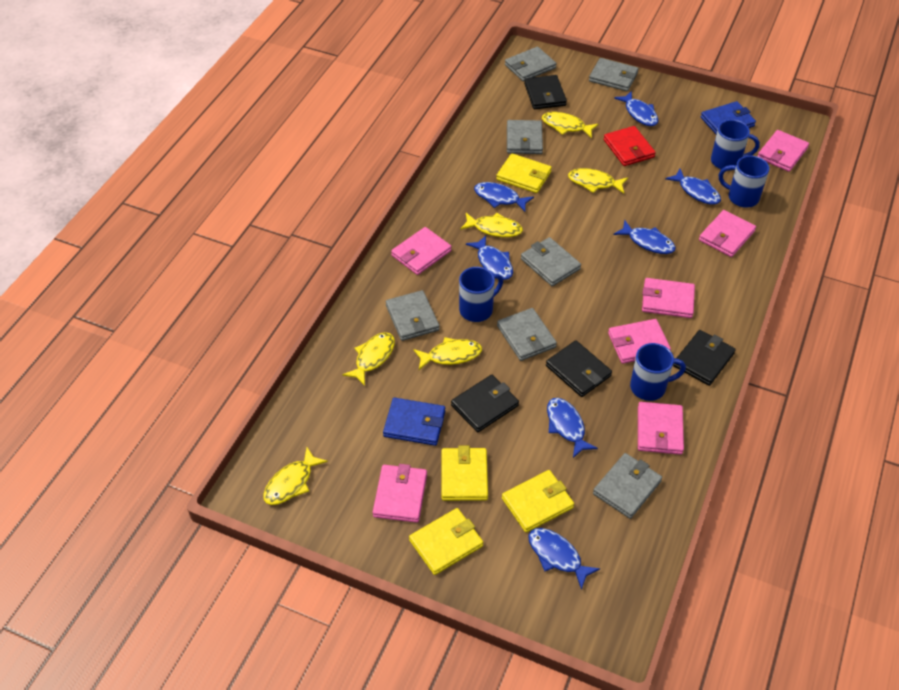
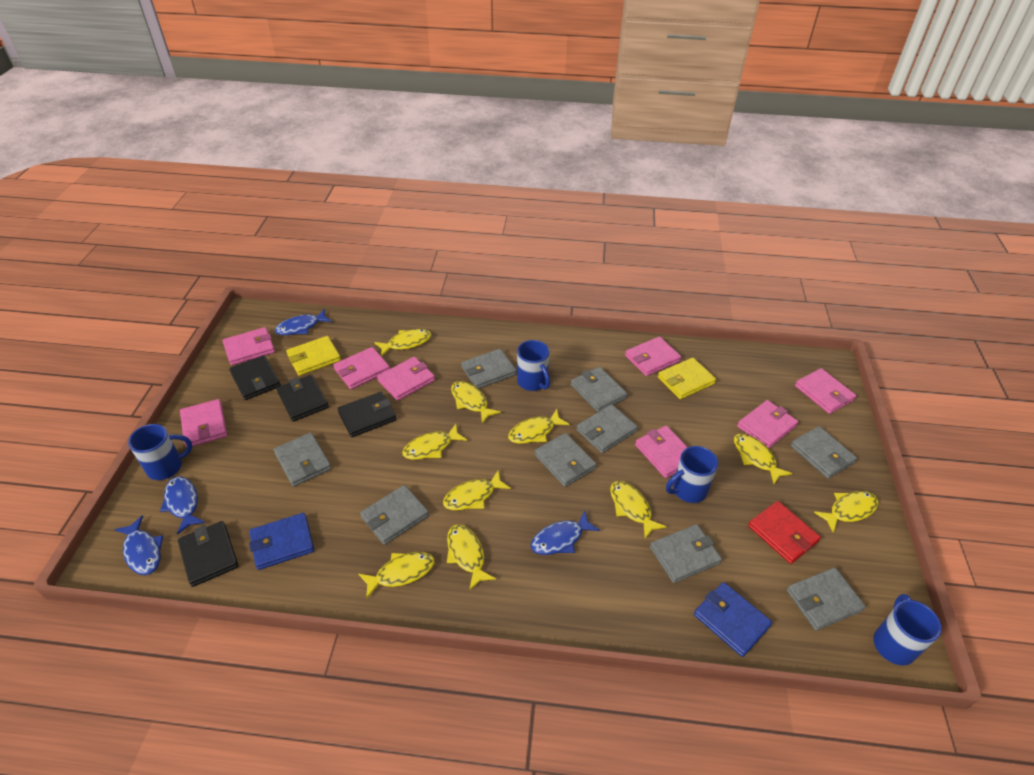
blue fish: [466,235,513,280] [474,182,534,212] [528,528,600,590] [547,398,598,458] [614,91,659,126] [614,220,676,254] [665,169,721,205] = 7 -> [114,515,163,575] [160,476,205,535] [275,309,332,335] [530,511,600,555] = 4
grey wallet: [386,290,440,341] [497,308,557,361] [505,47,556,82] [507,120,543,154] [521,237,581,286] [589,58,639,91] [593,453,662,519] = 7 -> [273,432,331,487] [360,485,429,545] [461,349,517,389] [535,433,597,487] [571,367,628,412] [576,404,638,453] [650,524,722,583] [787,568,866,631] [791,426,857,479] = 9
pink wallet: [373,464,427,523] [391,227,452,275] [608,319,671,364] [638,402,684,455] [642,278,695,318] [699,210,756,257] [757,130,809,172] = 7 -> [180,399,227,447] [222,327,275,365] [333,347,390,389] [377,357,435,401] [625,336,681,376] [635,426,688,478] [737,400,798,449] [795,368,856,414] = 8
yellow fish: [263,447,328,505] [343,332,395,386] [413,337,482,370] [460,213,523,237] [542,112,599,138] [568,168,628,194] = 6 -> [358,552,435,599] [374,329,431,357] [402,424,467,460] [443,470,511,510] [447,524,496,591] [451,381,501,424] [508,409,570,444] [610,481,667,539] [734,433,793,484] [814,491,879,533] = 10
yellow wallet: [409,508,483,575] [441,445,488,501] [496,153,552,193] [502,470,574,533] = 4 -> [286,336,341,376] [658,358,716,399] = 2

